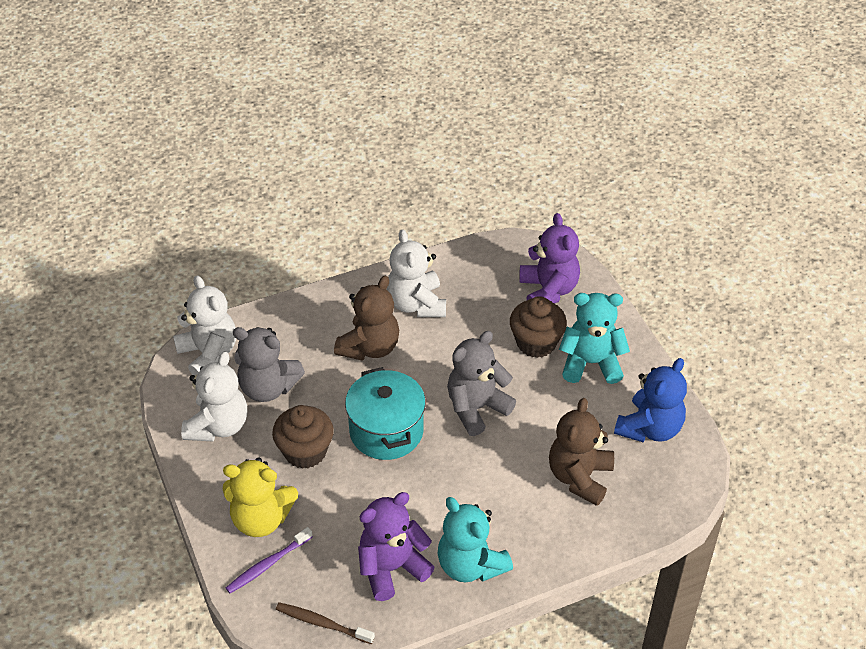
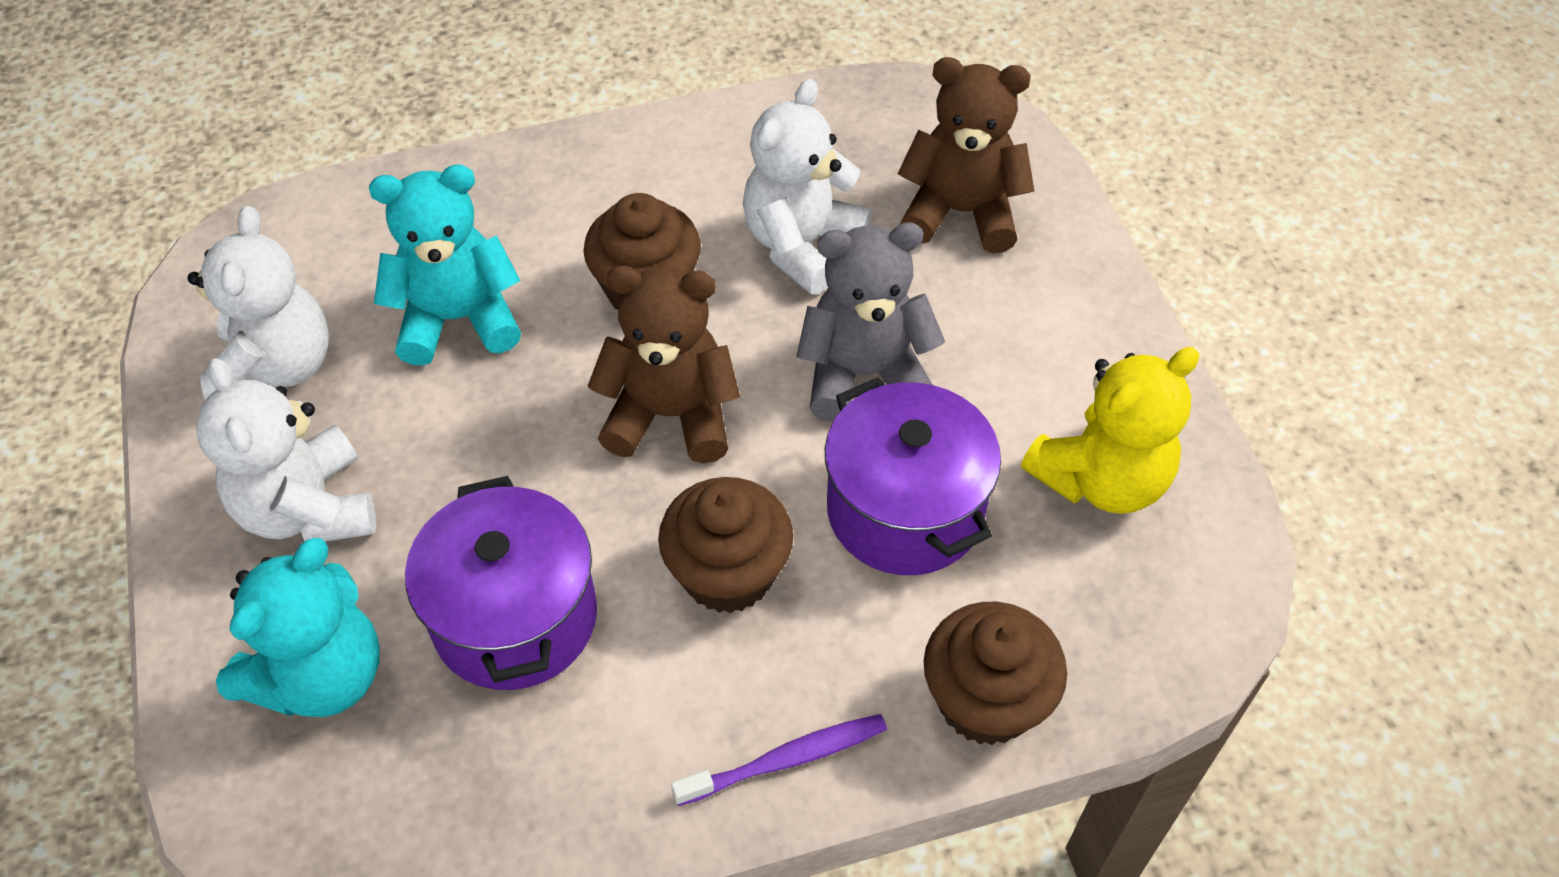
blue teddy bear: [614,358,687,443] = 1 -> none = 0
brown cupcake: [272,405,334,469] [510,296,567,358] = 2 -> [583,193,701,309] [658,477,794,613] [924,602,1067,745] = 3
brown toothbrush: [276,602,375,644] = 1 -> none = 0
grey teddy bear: [233,327,305,402] [447,331,516,436] = 2 -> [796,222,945,421] = 1
purple pot: none = 0 -> [405,476,597,690] [825,377,1001,575] = 2
purple teddy bear: [358,492,435,601] [519,213,580,304] = 2 -> none = 0
turquoise pot: [345,367,426,460] = 1 -> none = 0

